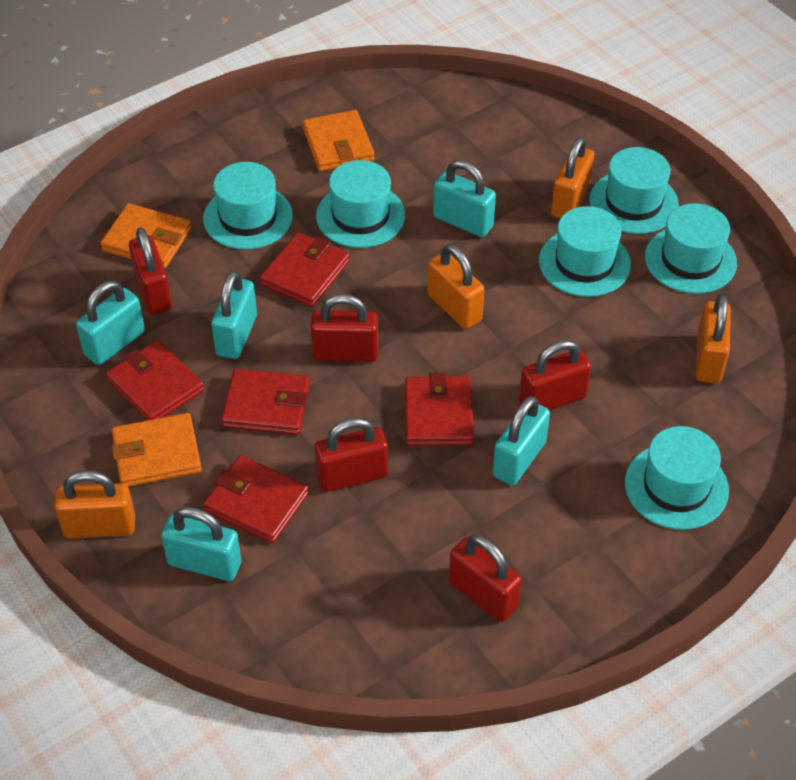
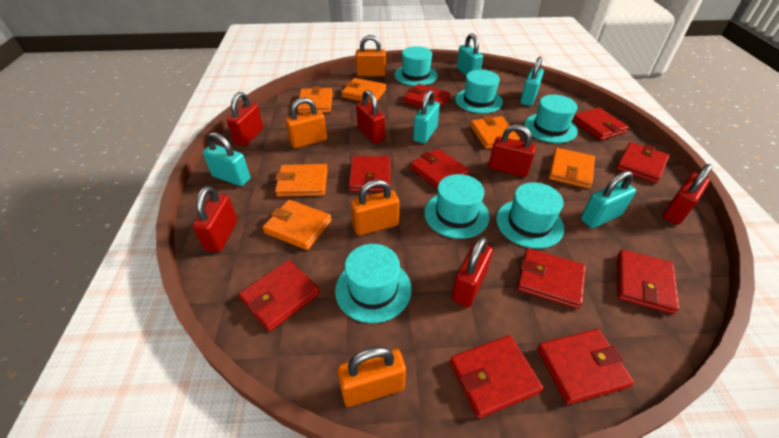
orange wallet: [100,203,191,269] [112,413,202,487] [302,110,374,171] = 3 -> [262,200,332,250] [275,164,328,197] [297,86,333,113] [341,78,386,103] [470,116,520,149] [549,148,595,189] = 6
red padlock: [129,227,172,315] [311,294,378,362] [315,417,388,492] [449,535,522,622] [519,340,591,411] = 5 -> [192,186,238,252] [227,92,263,146] [356,90,385,144] [452,237,493,307] [489,125,536,177] [662,164,713,225] = 6
red wallet: [106,340,204,420] [203,455,309,543] [221,369,310,435] [260,232,349,307] [405,373,474,446] = 5 -> [239,260,320,331] [349,156,390,192] [404,84,451,109] [410,149,470,189] [450,335,543,418] [517,248,586,309] [537,329,634,405] [572,107,629,141] [616,142,669,183] [617,249,679,314] = 10

